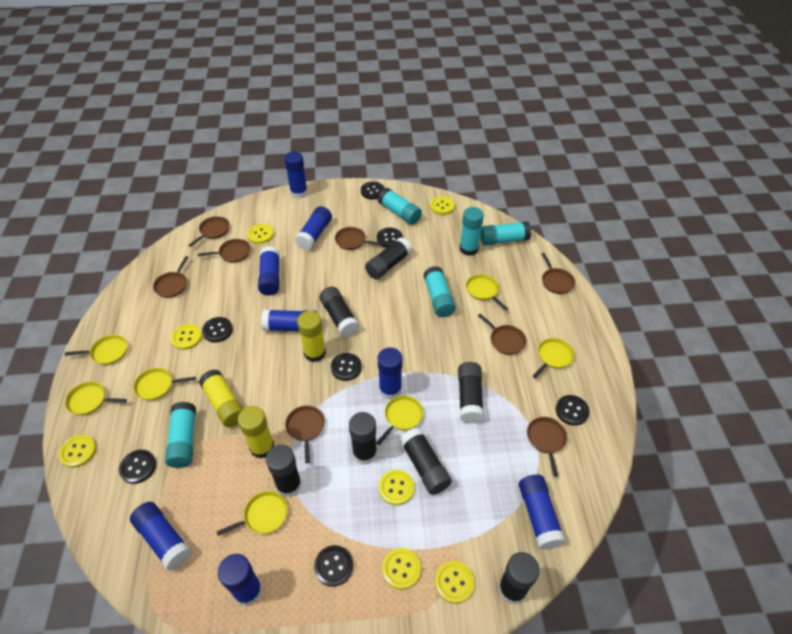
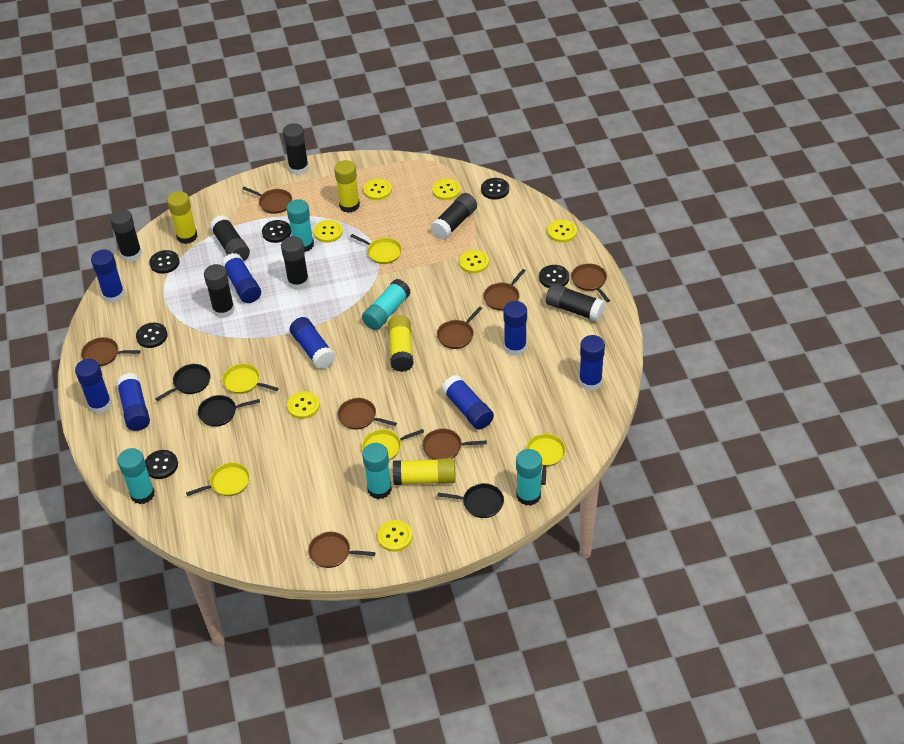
black button: [119,450,156,484] [202,317,233,343] [314,545,353,587] [331,353,362,381] [361,182,385,200] [377,228,403,248] [556,395,590,426] = 7 -> [136,323,168,348] [145,450,178,479] [149,250,180,274] [262,220,291,243] [481,178,509,200] [539,265,569,288] = 6
black pan: none = 0 -> [155,364,210,401] [198,395,260,427] [438,483,504,518] = 3
yellow glue stick: [199,369,243,427] [238,406,274,459] [297,311,326,362] = 3 -> [167,191,198,244] [334,160,360,213] [388,315,414,372] [393,458,456,485] = 4
yellow pan: [65,334,127,365] [65,381,127,415] [133,368,196,400] [217,491,288,536] [376,395,423,445] [466,274,508,310] [533,338,574,379] = 7 -> [186,462,250,496] [222,363,279,394] [350,234,402,264] [362,429,424,460] [526,433,566,485] = 5

